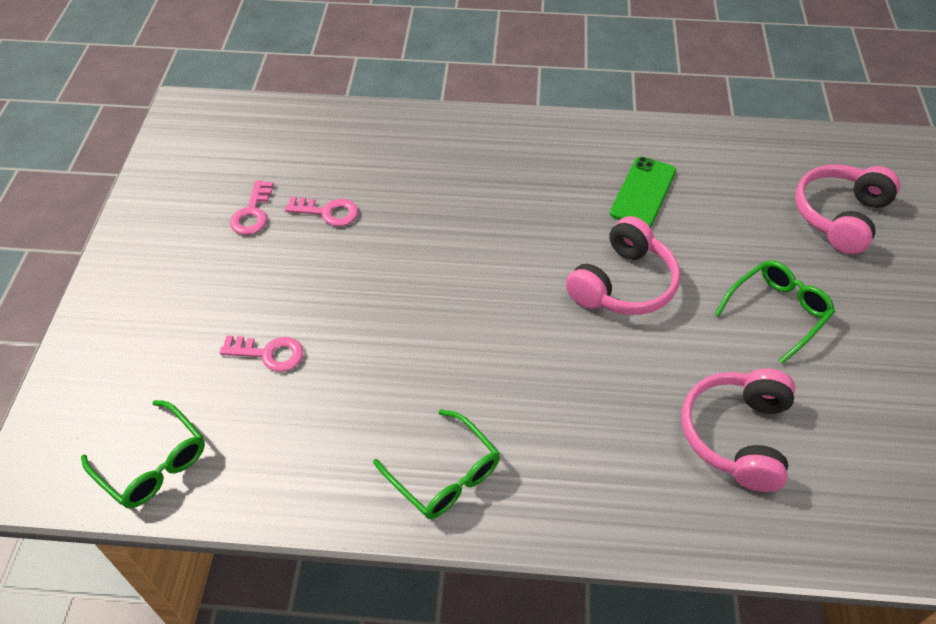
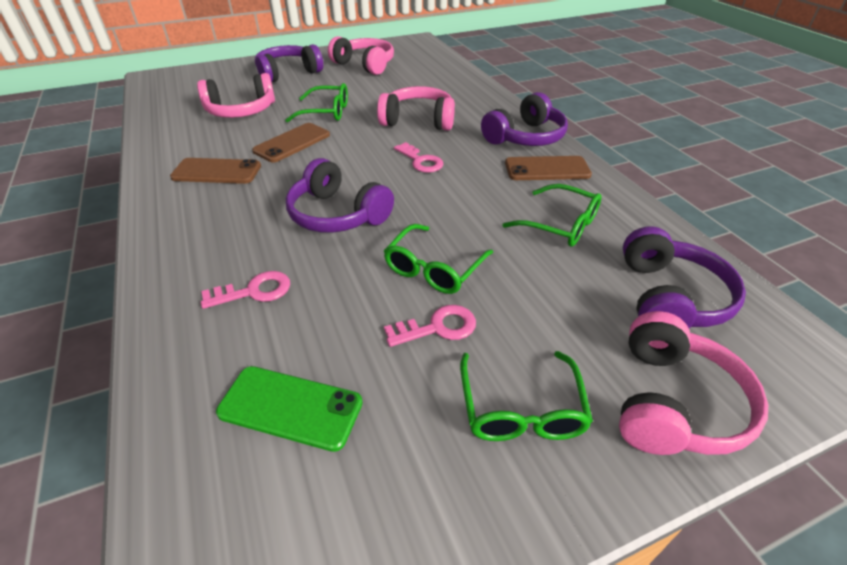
brown phone: none = 0 -> [170,158,261,184] [252,123,330,163] [505,156,592,180] = 3
green glasses: [81,400,205,508] [373,409,500,519] [715,261,835,364] = 3 -> [285,83,348,123] [384,224,493,294] [460,351,593,441] [502,184,602,247] = 4
pink headphones: [566,216,680,315] [682,369,795,492] [795,164,900,254] = 3 -> [197,73,275,118] [328,36,394,75] [377,86,455,131] [619,311,768,455] = 4
purple headphones: none = 0 -> [255,44,323,82] [286,158,394,233] [481,92,568,146] [623,226,746,328] = 4

